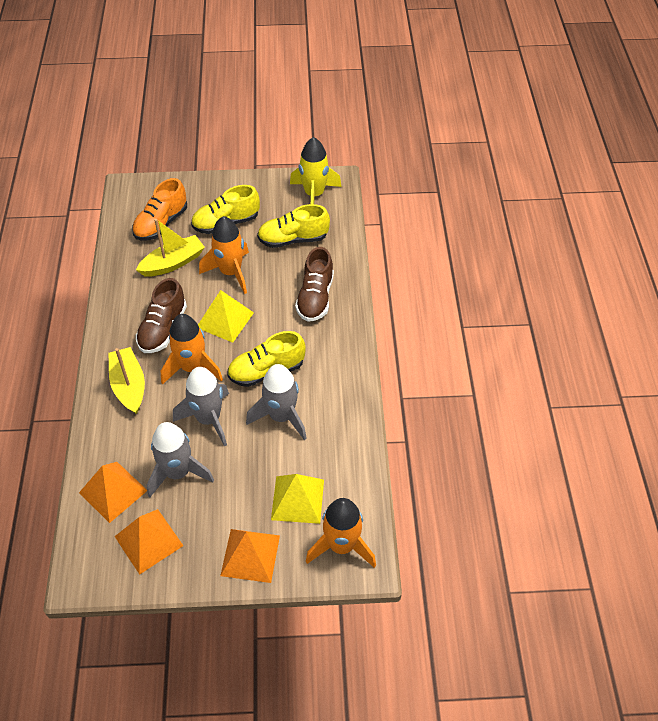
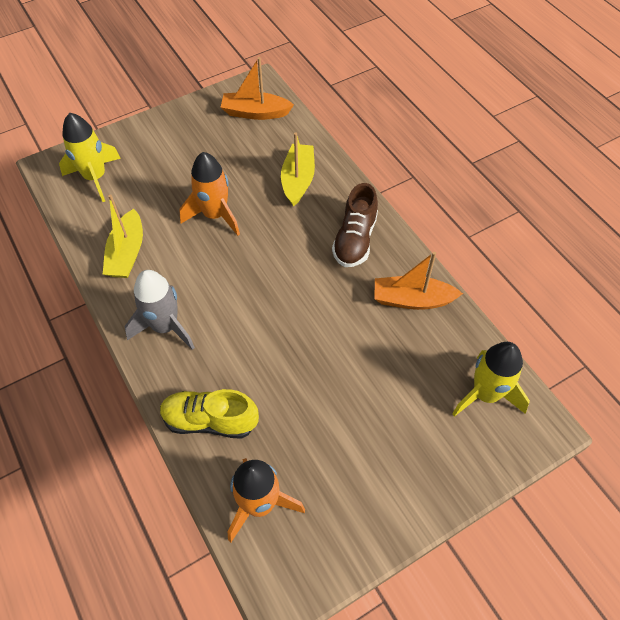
brown shoe: [136,278,187,353] [295,247,334,322] = 2 -> [332,183,378,267] = 1
grey rocket: [147,422,214,498] [173,367,229,446] [246,364,307,440] = 3 -> [124,270,195,350] = 1
orange boat: none = 0 -> [221,57,294,120] [374,252,463,310] = 2
orange pyramid: [79,462,147,523] [114,509,183,575] [220,529,280,583] = 3 -> none = 0
orange rocket: [161,314,223,385] [199,216,249,294] [306,498,376,568] = 3 -> [179,152,240,236] [228,458,305,542] = 2
orange shoe: [132,178,187,241] = 1 -> none = 0
yellow pyramid: [198,290,254,343] [271,474,324,524] = 2 -> none = 0
yellow rocket: [290,137,342,204] = 1 -> [59,113,121,202] [452,342,530,417] = 2
yellow shoe: [191,185,260,234] [227,331,306,387] [257,204,330,248] = 3 -> [160,389,259,439] = 1

